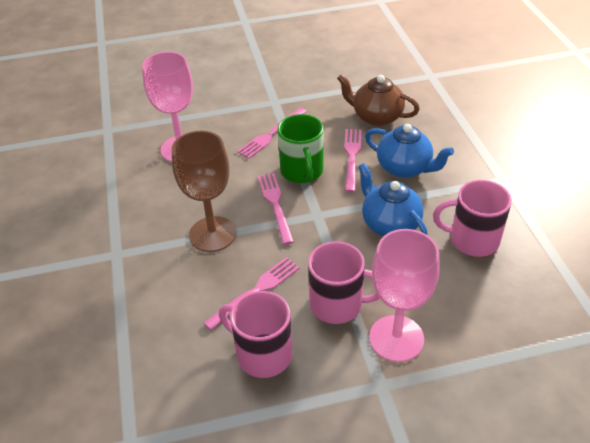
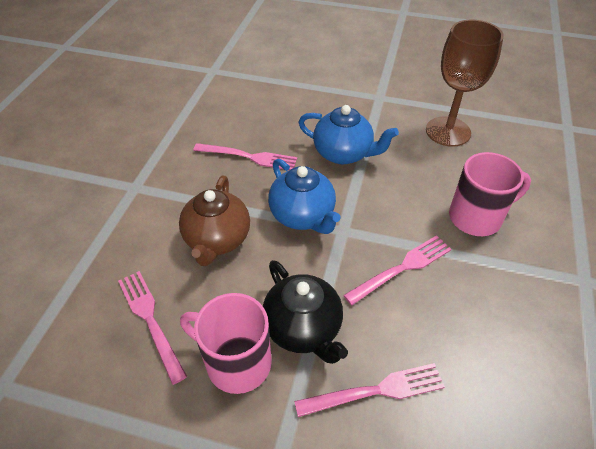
black teapot: none = 0 -> [263,260,348,364] = 1
green mug: [277,114,324,183] = 1 -> none = 0
pink goblet: [142,52,193,162] [369,229,440,362] = 2 -> none = 0
pink mug: [219,291,292,378] [308,242,380,324] [433,180,512,257] = 3 -> [180,293,272,394] [449,152,531,236] = 2

